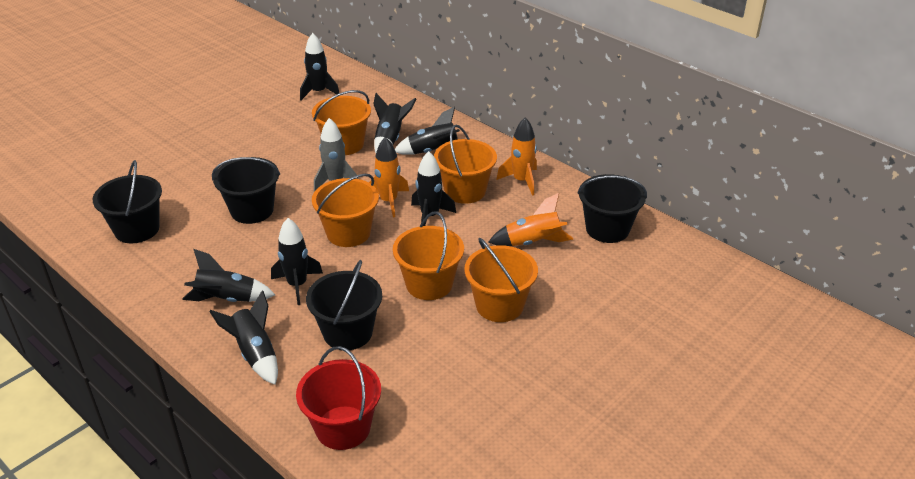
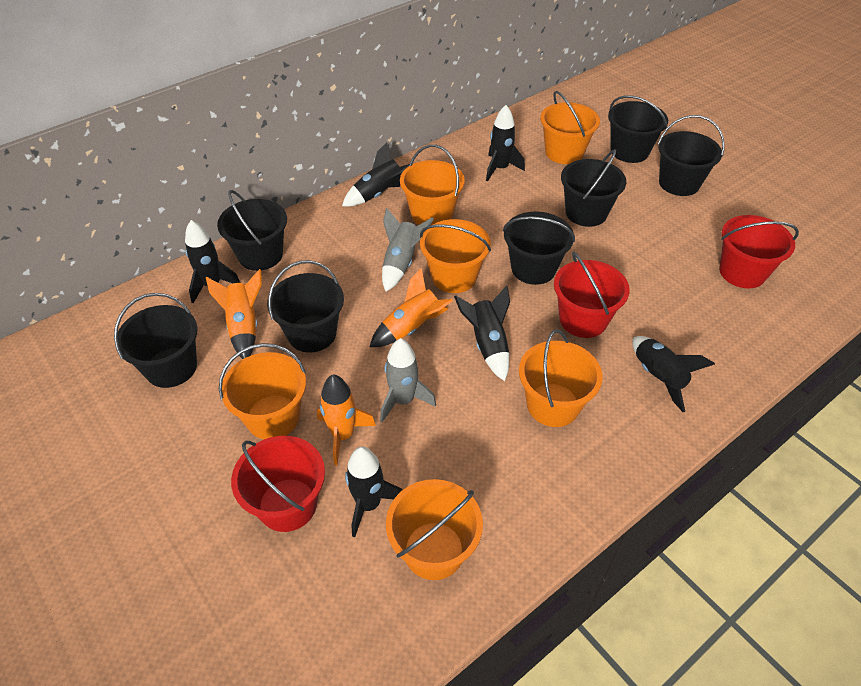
black bucket: [93,160,162,243] [212,157,280,224] [306,260,382,350] [578,174,647,243] = 4 -> [114,293,198,388] [217,190,287,271] [267,260,344,353] [503,211,575,285] [561,150,626,227] [608,95,668,163] [658,115,725,196] = 7
black rocket: [182,249,275,302] [209,291,278,385] [271,218,323,305] [300,33,339,100] [374,93,416,153] [395,107,460,155] [411,151,456,226] = 7 -> [185,220,240,303] [342,143,409,207] [345,446,402,537] [454,285,510,381] [486,105,525,182] [632,336,715,412] = 6
grey rocket: [314,118,358,192] = 1 -> [380,338,436,422] [382,208,434,291] = 2
orange bucket: [312,90,371,155] [312,174,379,247] [393,211,464,300] [434,125,497,204] [464,238,538,322] = 5 -> [219,343,306,439] [386,479,483,580] [400,145,465,225] [420,219,491,293] [519,329,603,427] [540,91,600,164] = 6
red bucket: [296,346,381,450] = 1 -> [231,436,325,532] [554,252,630,338] [719,215,799,289] = 3

